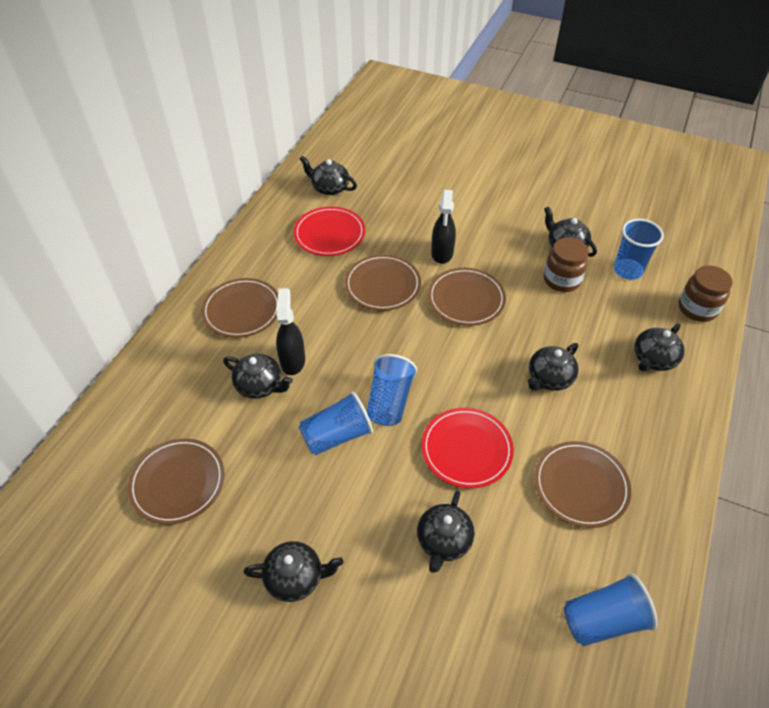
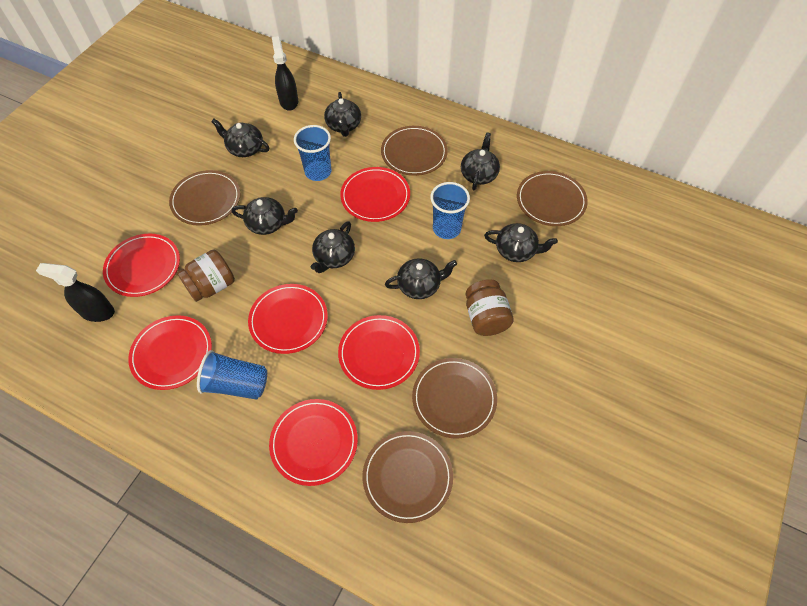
blue cup: [299,391,373,455] [366,354,417,426] [564,573,658,646] [613,219,664,280] = 4 -> [197,350,267,400] [294,125,331,181] [430,182,470,239] = 3
red plate: [294,207,365,256] [422,408,514,488] = 2 -> [103,234,180,297] [128,315,212,390] [248,284,328,354] [269,399,358,486] [338,315,420,390] [340,167,410,222] = 6

